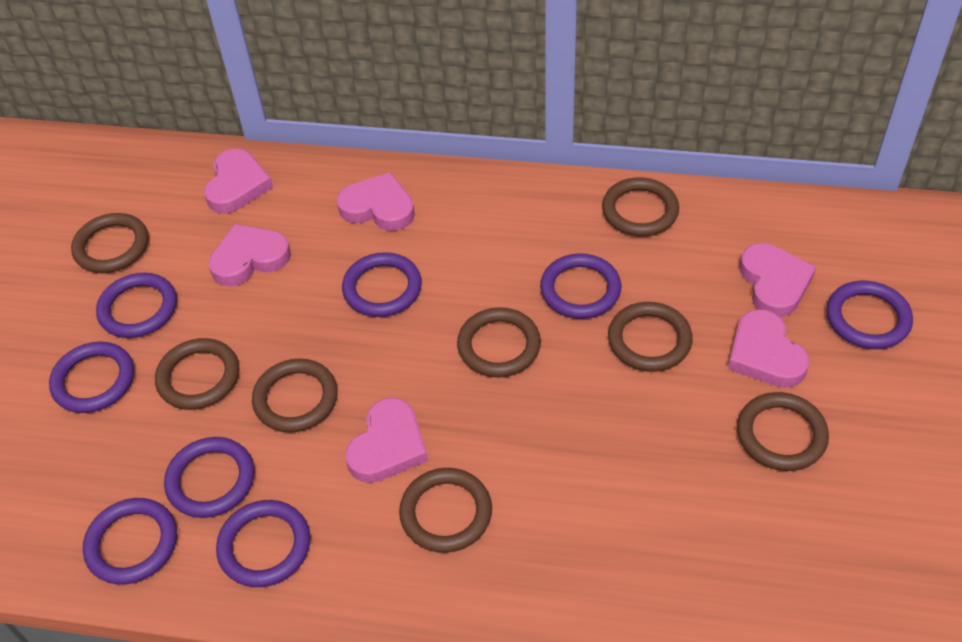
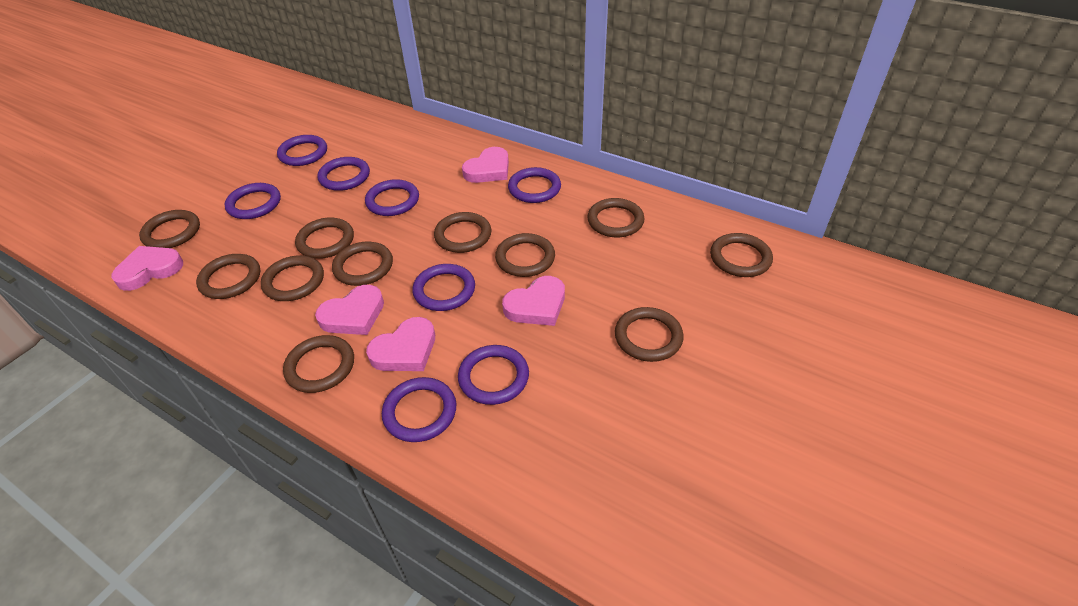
brown ring: [71,213,149,273] [155,338,239,410] [252,359,338,433] [399,468,492,553] [457,307,541,377] [602,178,679,237] [608,302,693,372] [737,392,829,471] = 8 -> [139,210,200,248] [196,254,260,299] [261,256,324,301] [283,335,354,393] [295,218,354,259] [332,242,393,286] [434,212,491,253] [495,233,555,277] [587,198,645,238] [615,307,683,362] [710,233,773,277] = 11
pink heart: [204,149,273,213] [208,224,291,286] [337,172,415,231] [345,397,428,483] [728,309,809,388] [739,243,816,317] = 6 -> [111,246,183,291] [315,285,384,335] [366,317,435,371] [462,147,509,183] [502,276,565,326] = 5

